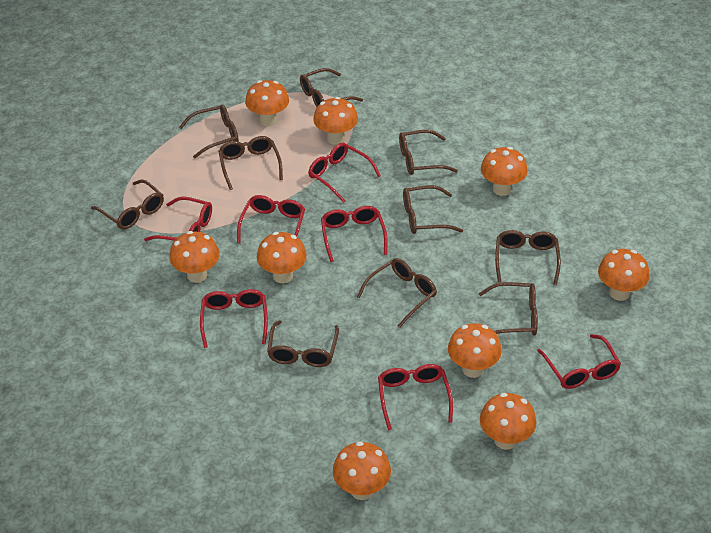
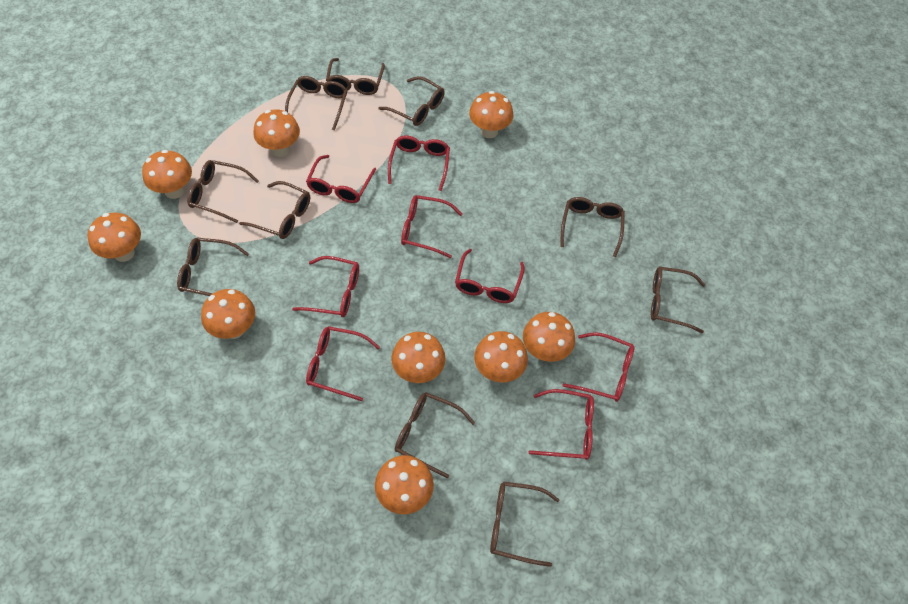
red glasses: [144,197,212,241] [200,289,268,348] [237,195,305,243] [308,143,381,203] [321,206,388,262] [378,364,453,430] [537,334,621,389] = 7 -> [292,256,359,317] [306,155,376,203] [306,326,380,401] [388,135,450,191] [401,195,463,258] [455,249,525,303] [528,389,594,460] [562,332,635,402] = 8

